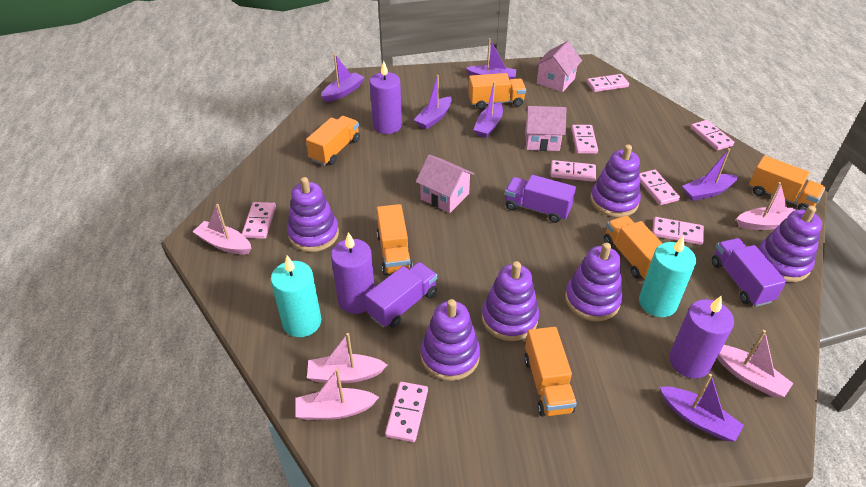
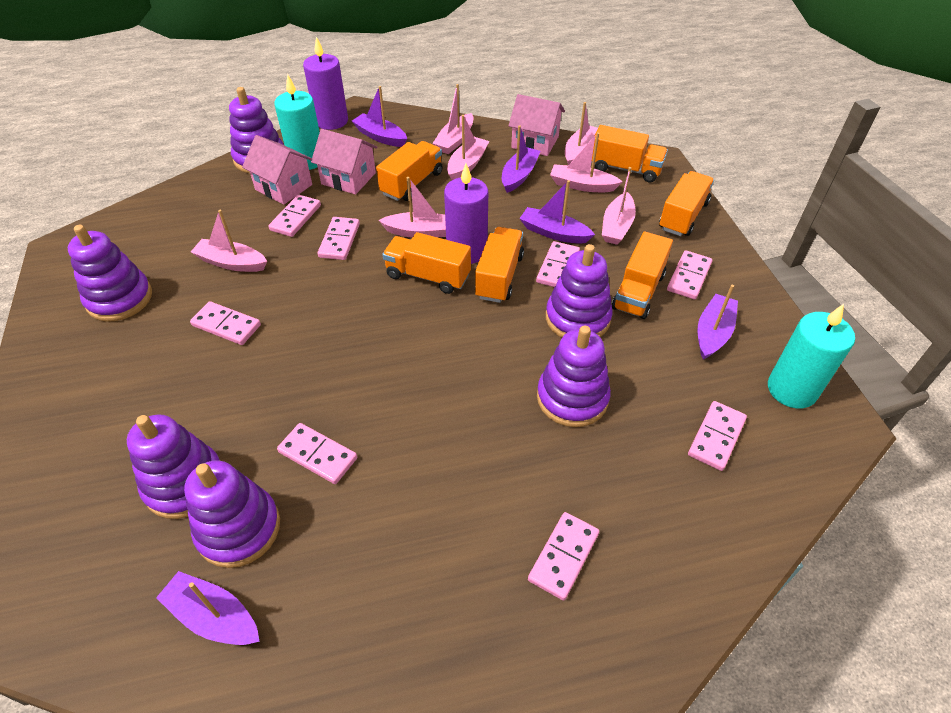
pink boat: [193,204,251,255] [296,369,379,420] [307,333,387,383] [717,330,793,397] [736,182,796,230] = 5 -> [191,210,267,272] [379,177,446,238] [432,84,474,154] [447,115,490,180] [550,132,623,192] [565,102,598,165] [602,167,636,245] = 7
purple boat: [321,54,364,102] [414,75,452,130] [466,38,517,80] [473,82,503,138] [660,374,744,442] [682,148,738,201] = 6 -> [156,571,260,645] [352,86,407,147] [502,125,540,193] [519,180,595,244] [698,285,738,360] = 5
purple candle: [331,232,375,314] [369,61,402,134] [669,296,734,378] = 3 -> [303,37,348,130] [444,163,488,264] = 2
purple truck: [365,262,437,328] [505,175,576,223] [712,238,787,307] = 3 -> none = 0

